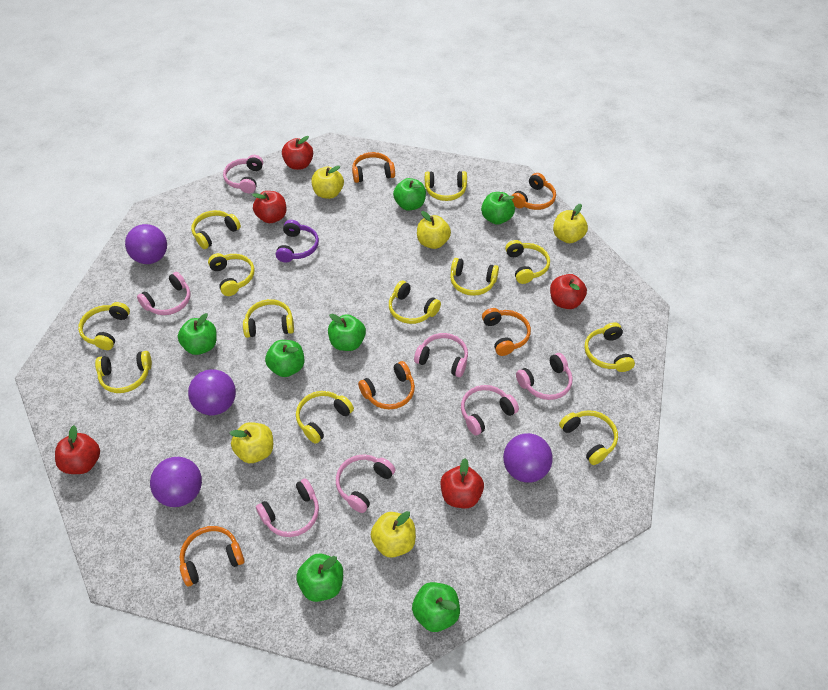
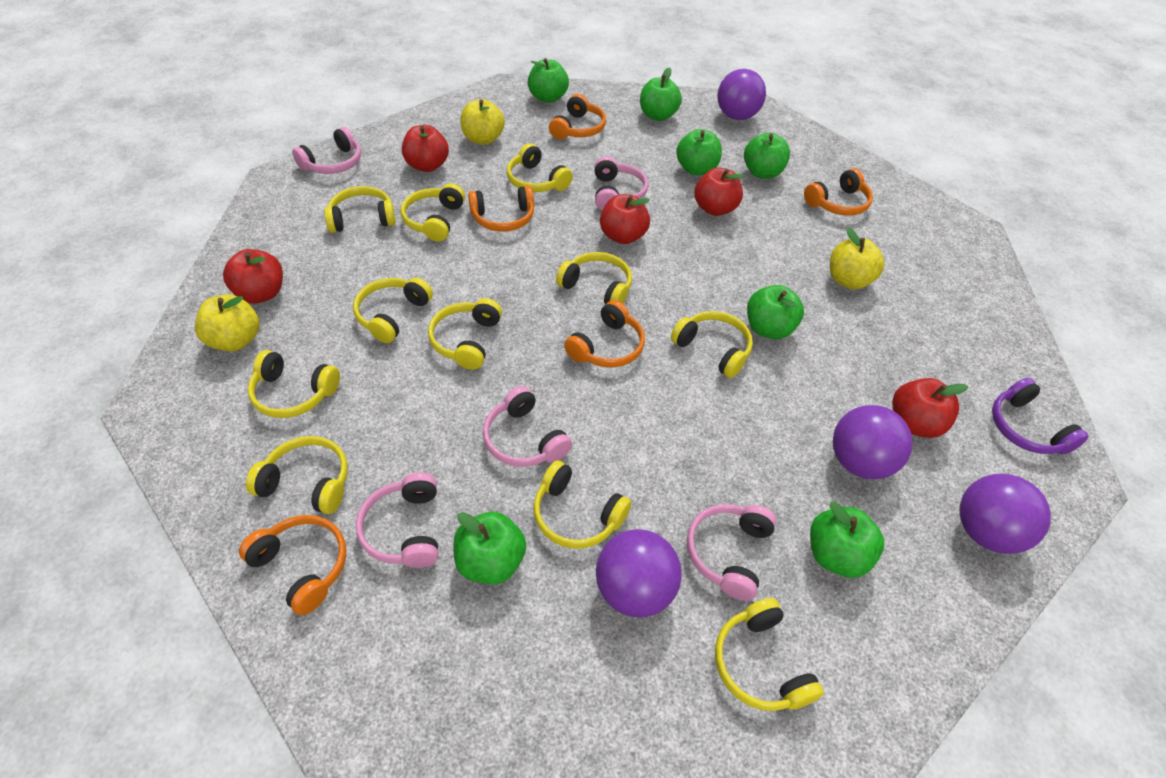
pink headphones: [137,272,191,315] [223,155,263,193] [256,478,319,537] [336,455,396,513] [414,333,468,377] [461,385,519,435] [516,353,573,400] = 7 -> [292,127,361,174] [356,472,439,568] [483,386,572,467] [594,156,648,210] [687,504,776,601] = 5
yellow apple: [230,422,273,463] [312,166,344,199] [371,511,416,558] [417,211,451,249] [553,204,588,243] = 5 -> [195,294,259,352] [461,99,505,145] [830,227,884,289] = 3
yellow headphones: [78,302,130,350] [95,351,152,393] [191,210,241,249] [208,253,255,296] [243,299,294,338] [296,391,354,444] [389,281,441,324] [425,171,467,201] [450,258,499,296] [505,240,550,284] [559,410,618,465] [584,322,635,372] = 12 -> [246,436,348,514] [248,350,340,418] [324,186,396,233] [353,278,433,343] [401,184,465,242] [428,298,502,370] [507,143,573,192] [533,461,631,549] [556,252,632,305] [671,311,753,378] [715,598,824,711] = 11

